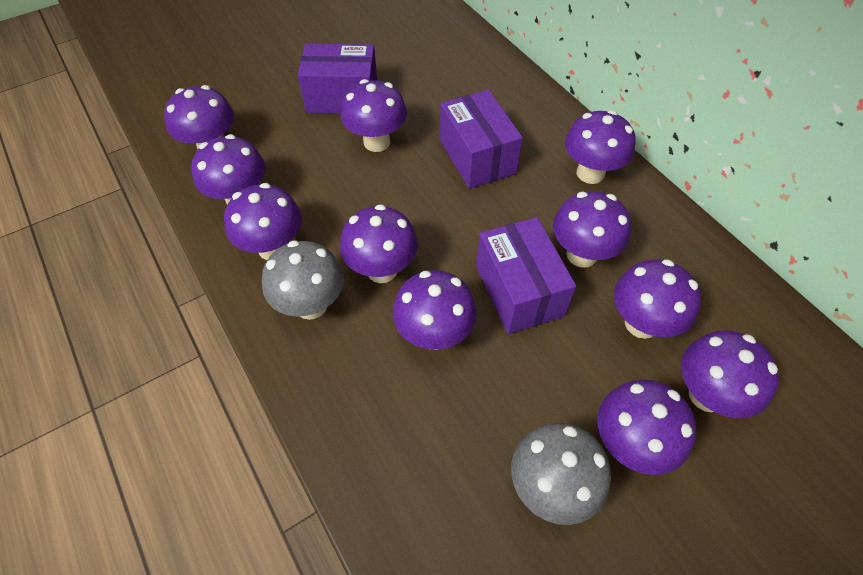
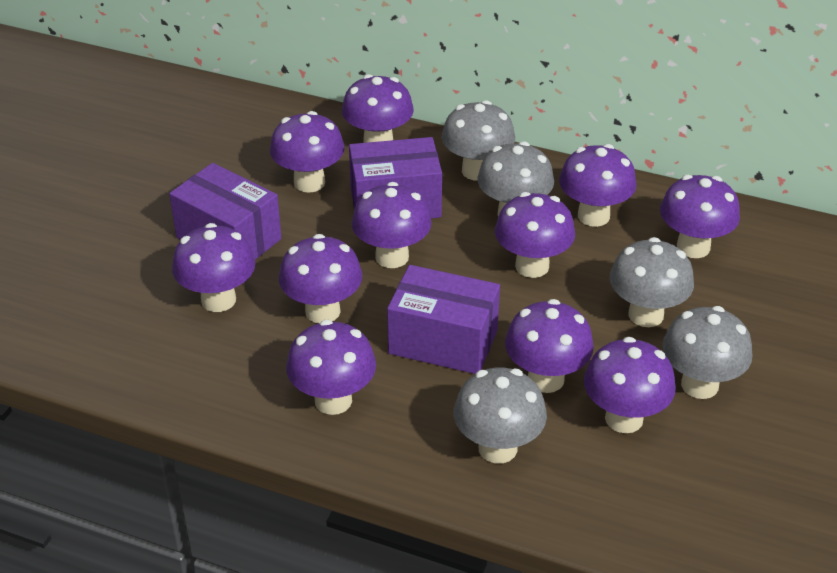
grey mushroom: [262,240,344,320] [511,423,611,525] = 2 -> [441,100,515,181] [454,367,547,463] [477,142,554,217] [609,237,694,327] [662,306,753,399] = 5

